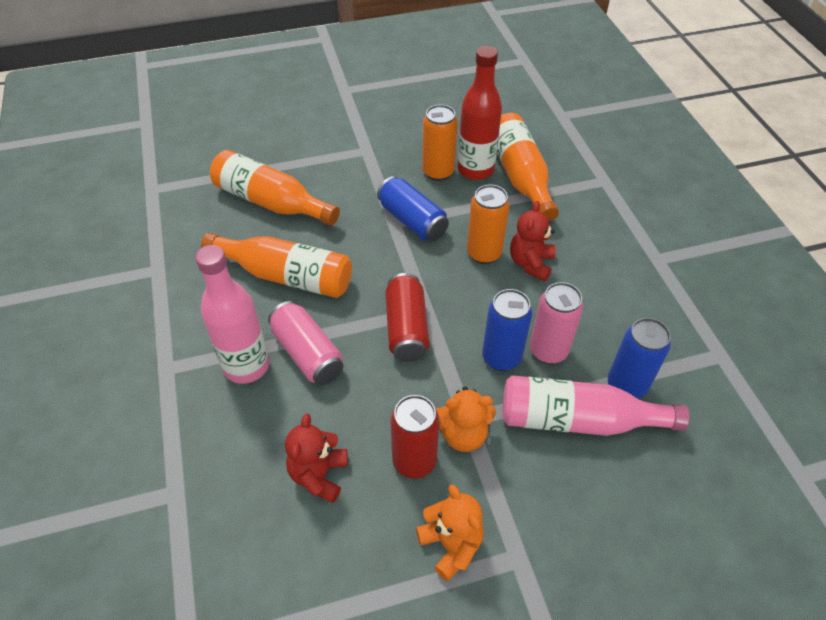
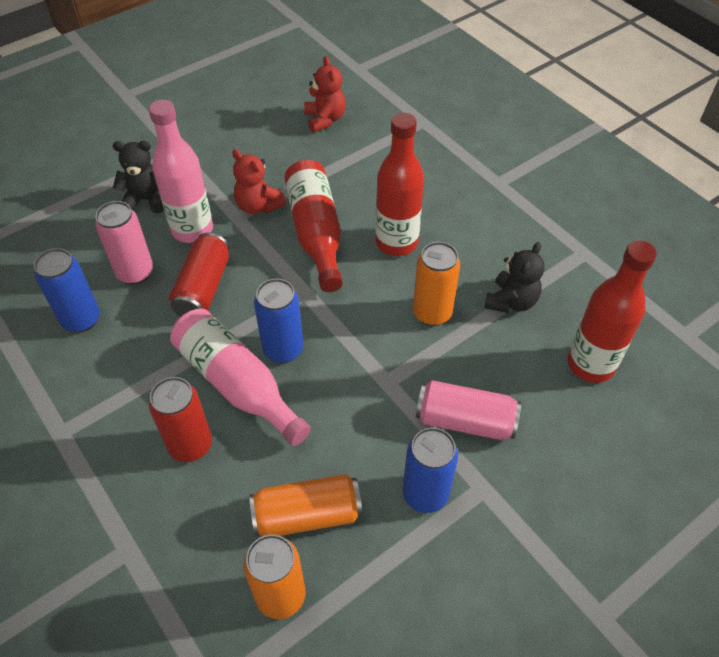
black teddy bear: none = 0 -> [113,141,164,213] [484,242,545,313] = 2
orange bottle: [201,233,352,298] [210,150,340,226] [497,113,559,221] = 3 -> none = 0
orange can: [422,105,458,181] [467,185,510,264] = 2 -> [243,535,306,619] [249,474,362,536] [413,242,460,326] = 3
orange teddy bear: [416,484,484,581] [436,387,496,452] = 2 -> none = 0
red bottle: [458,46,502,180] = 1 -> [285,160,343,292] [375,113,424,256] [568,240,657,383] = 3

